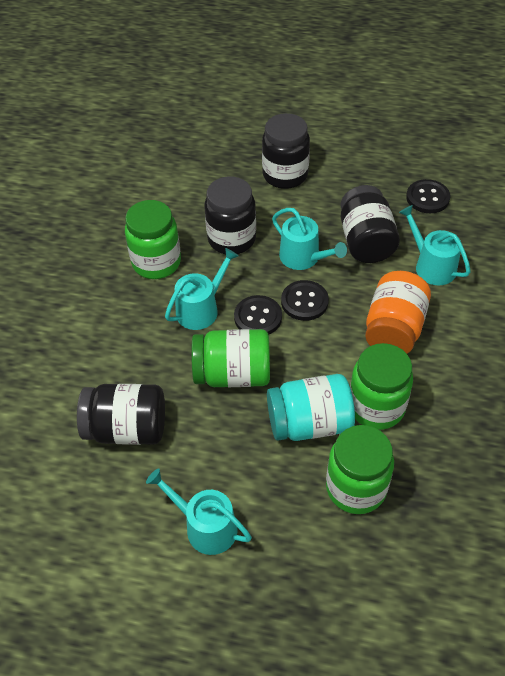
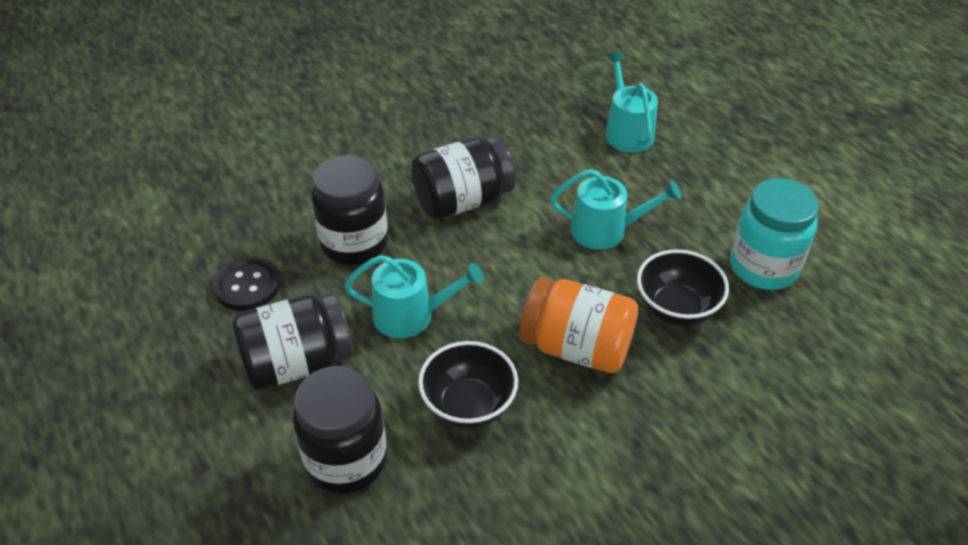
black bowl: none = 0 -> [418,341,518,429] [637,249,729,326] = 2
black button: [234,295,282,335] [281,280,329,321] [406,179,450,213] = 3 -> [213,257,280,311] = 1
green jar: [125,200,181,279] [191,329,270,387] [326,425,394,514] [350,343,413,430] = 4 -> none = 0
turquoise watering can: [146,468,252,555] [165,248,238,330] [272,208,347,270] [399,205,471,285] = 4 -> [345,255,484,338] [550,169,681,250] [605,52,658,153] = 3

